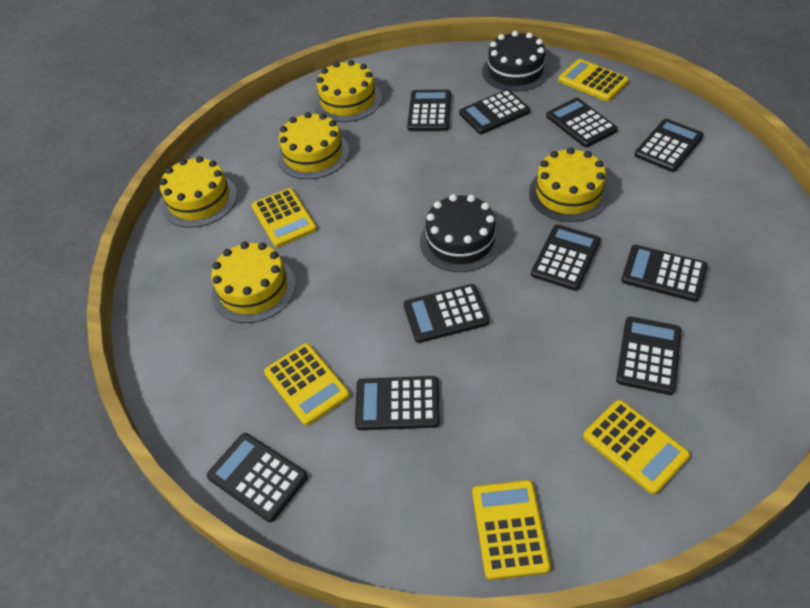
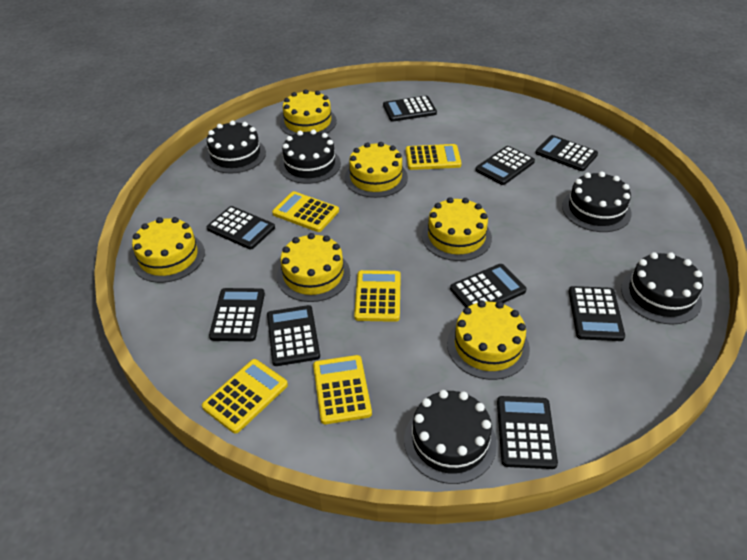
black cake: [420,194,502,272] [482,31,550,92] = 2 -> [205,121,266,173] [279,129,341,184] [404,390,497,484] [562,171,632,232] [621,252,703,325] = 5
black calculator: [207,433,308,522] [355,376,440,430] [404,284,490,343] [407,90,451,131] [459,89,530,134] [531,224,601,291] [546,98,618,147] [616,317,681,395] [621,245,707,302] [635,119,704,172] = 10 -> [207,206,275,249] [209,288,265,341] [267,305,320,366] [383,96,437,122] [450,264,526,307] [475,146,535,185] [497,396,558,469] [535,135,598,171] [569,286,625,341] = 9
yellow cake: [159,156,237,228] [211,242,296,323] [277,112,349,179] [314,60,382,122] [529,147,609,222] = 5 -> [132,217,205,283] [277,233,350,302] [280,89,337,136] [345,142,408,198] [422,197,492,261] [447,300,530,380] = 6

